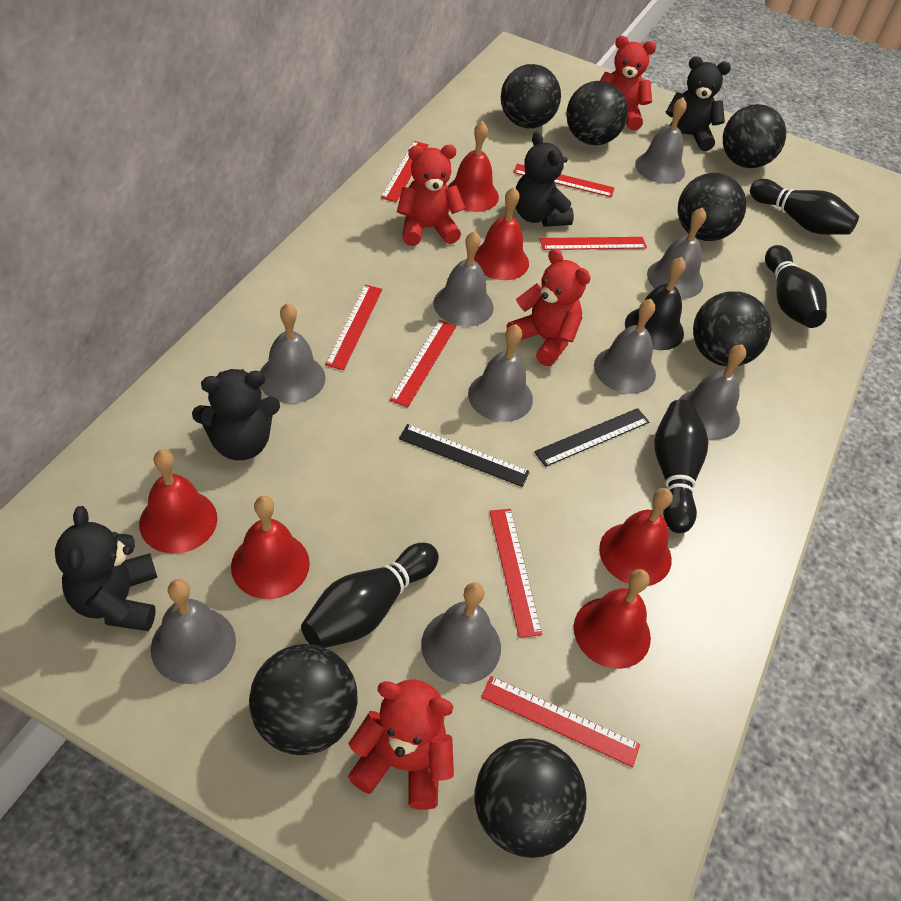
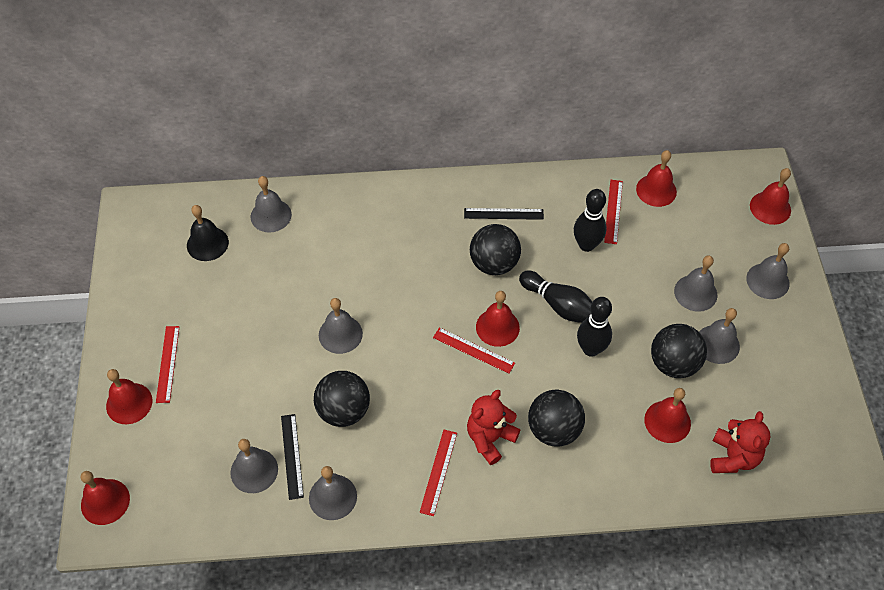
black ball: [249,644,358,755] [474,738,586,858] [501,64,561,128] [566,81,628,145] [678,173,746,241] [693,291,771,366] [723,104,786,168] = 7 -> [314,371,370,427] [470,224,521,275] [528,389,585,447] [651,324,707,378] = 4
black bowling pin: [301,543,439,648] [654,400,709,533] [750,179,859,235] [765,245,827,328] = 4 -> [519,271,592,323] [574,189,607,252] [577,297,612,357] = 3
black teddy bear: [55,506,157,631] [192,369,280,460] [516,131,574,227] [666,56,731,151] = 4 -> none = 0
grey bell: [151,579,236,684] [260,303,325,403] [421,582,501,684] [433,231,494,327] [468,324,533,422] [594,299,656,394] [635,97,687,184] [647,207,706,299] [679,344,746,439] = 9 -> [230,439,278,493] [251,176,292,233] [309,466,357,520] [319,298,363,354] [674,255,717,312] [699,308,740,364] [746,243,790,299] = 7
red ruler: [325,284,382,370] [381,141,429,202] [390,320,456,407] [481,676,640,767] [489,509,542,638] [513,164,614,197] [540,237,647,250] = 7 -> [156,326,180,403] [420,430,457,516] [433,327,515,374] [604,180,623,244] = 4
red teddy bear: [348,679,454,810] [397,145,465,246] [507,248,591,366] [600,36,656,131] = 4 -> [467,390,520,465] [710,411,770,473] = 2

